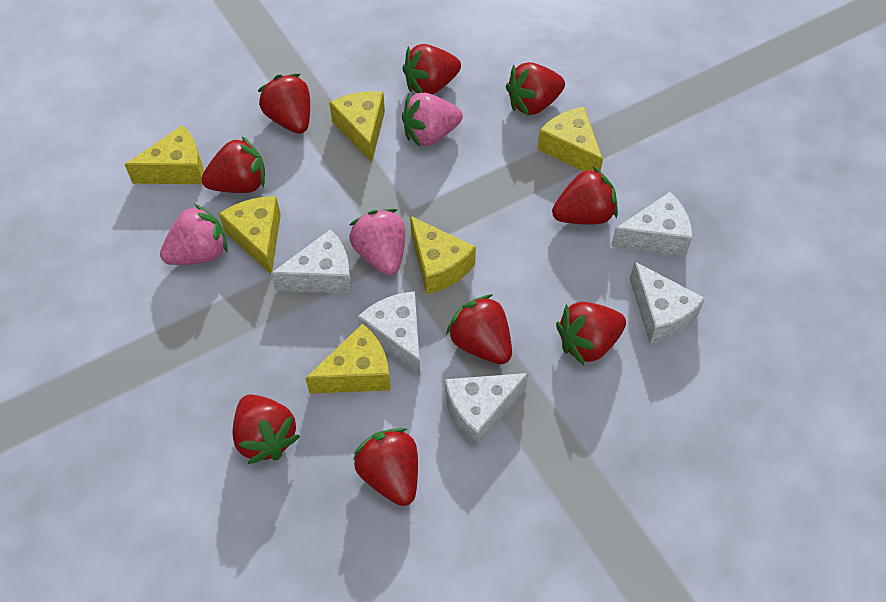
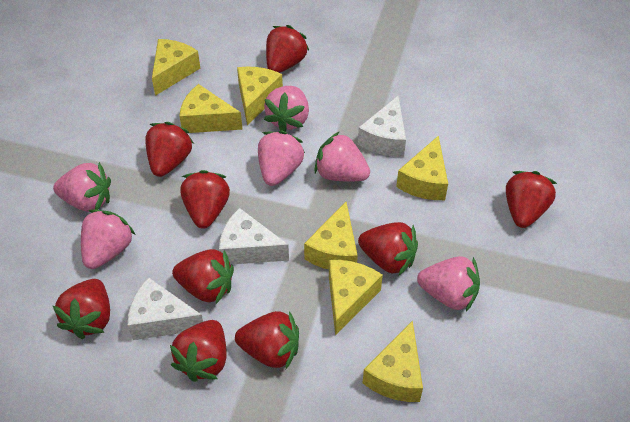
pink strawberry: [160,204,228,265] [349,209,405,275] [402,93,463,147] = 3 -> [53,162,111,212] [81,209,136,269] [258,131,305,186] [264,86,309,132] [314,131,370,182] [417,256,480,312] = 6
white cheese: [271,229,352,294] [358,291,420,376] [445,373,528,447] [611,192,692,256] [630,261,705,344] = 5 -> [128,277,203,340] [219,208,289,265] [358,96,406,157] = 3
yellow cheese: [125,125,204,184] [219,196,281,274] [305,324,391,394] [329,91,385,163] [410,216,476,294] [537,107,603,171] = 6 -> [152,39,200,96] [179,84,243,133] [237,67,283,125] [304,202,358,270] [329,260,383,336] [363,321,423,402] [396,136,448,200] = 7

